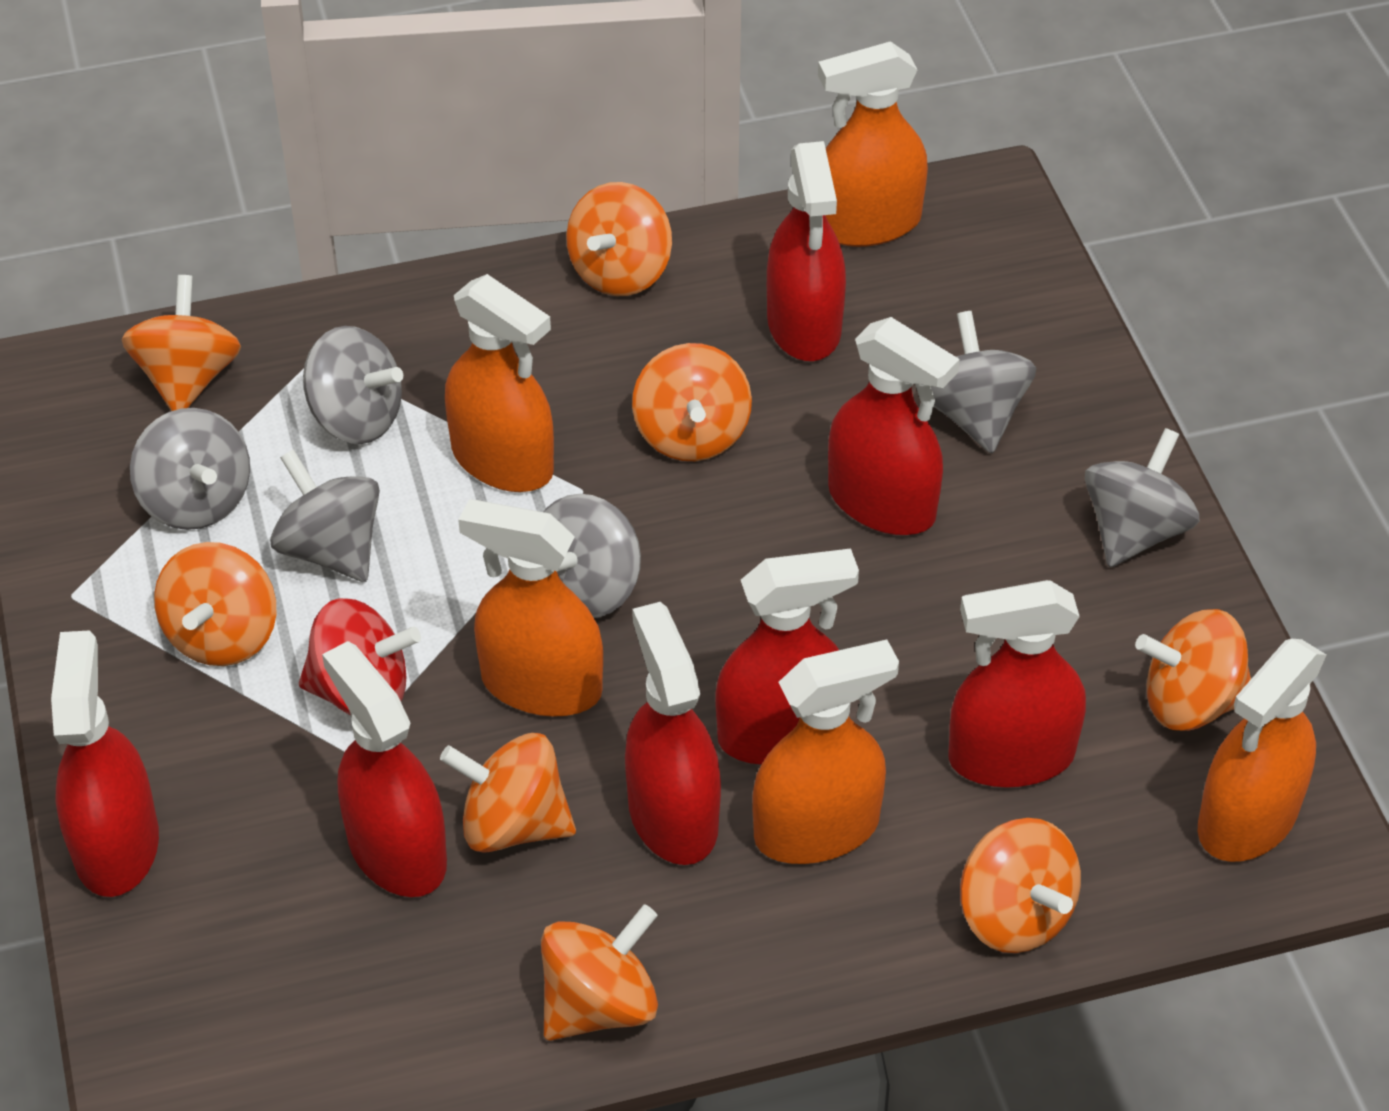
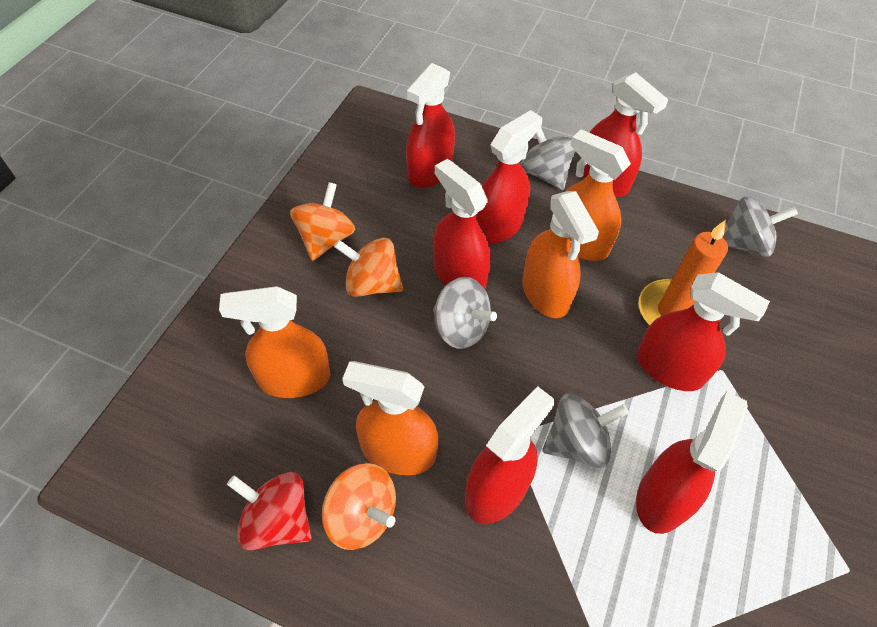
grey spinning top: [130,408,250,530] [270,449,380,582] [303,326,403,444] [543,494,641,618] [931,311,1036,453] [1085,428,1199,567] = 6 -> [433,277,497,349] [520,128,575,190] [542,394,629,468] [723,197,798,257] = 4
orange candle: none = 0 -> [639,220,728,325] = 1
orange spinning top: [121,275,241,411] [154,542,276,666] [440,733,576,853] [541,904,658,1041] [566,182,672,296] [632,343,752,461] [960,818,1081,953] [1135,609,1251,731] = 8 -> [290,182,355,261] [322,463,396,550] [334,237,403,297] = 3
orange spray bottle: [445,274,554,492] [458,499,603,717] [752,640,899,864] [818,41,928,247] [1198,639,1326,862] = 5 -> [219,286,330,398] [342,361,439,475] [522,191,599,318] [565,129,631,261] = 4

